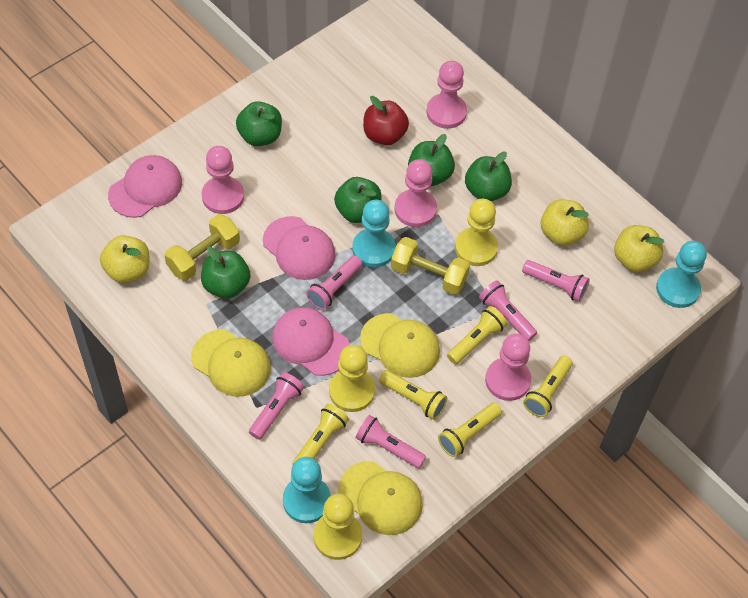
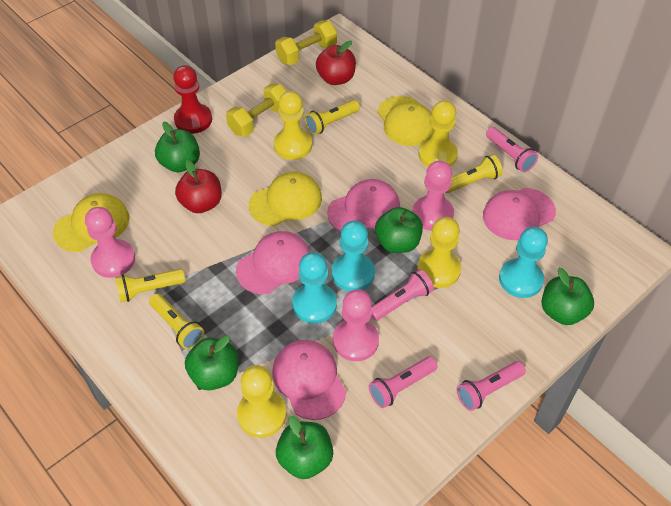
pink cap: [108,155,182,218] [263,216,335,280] [272,307,350,376] = 3 -> [236,231,310,294] [272,340,346,420] [327,179,400,232] [483,188,556,240] = 4
pink flashlight: [249,372,304,440] [306,255,362,310] [355,415,426,468] [479,280,537,341] [522,260,590,302] = 5 -> [369,356,438,408] [371,269,434,321] [457,361,526,411] [486,127,538,172] = 4
pink pawn: [201,146,244,214] [395,159,437,227] [426,61,467,129] [485,334,531,401] = 4 -> [85,207,135,278] [333,289,379,361] [413,161,454,231] = 3
red apple: [363,96,409,145] = 1 -> [175,160,222,213] [316,41,356,85] = 2
red pawn: none = 0 -> [173,65,212,134] = 1
yellow apple: [100,235,149,283] [541,199,589,246] [614,225,664,272] = 3 -> none = 0
yellow flashlight: [293,404,349,464] [379,370,447,420] [438,403,502,457] [447,306,507,364] [523,356,573,417] = 5 -> [115,269,185,302] [149,293,204,349] [305,100,360,135] [445,154,503,193] = 4
yellow pawn: [314,494,362,560] [329,345,375,412] [455,199,498,266] = 3 -> [237,365,286,438] [274,91,312,160] [417,217,461,288] [418,100,458,167] = 4

